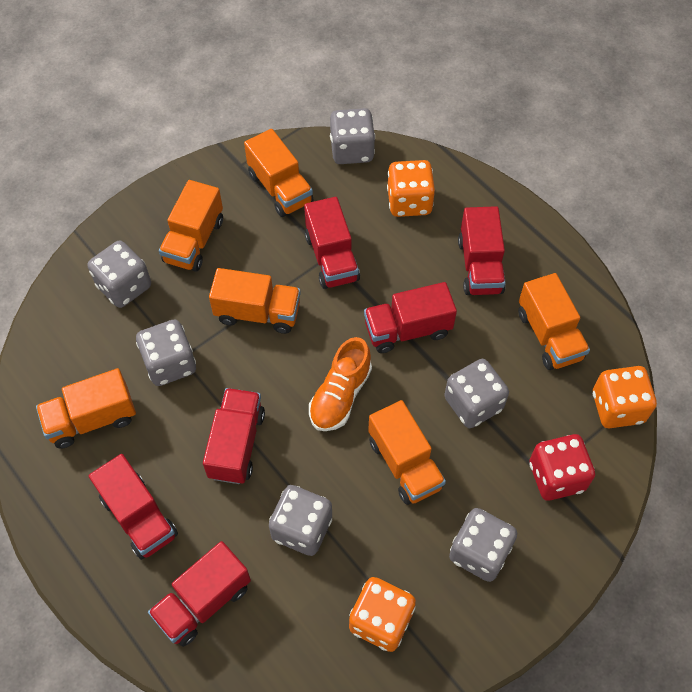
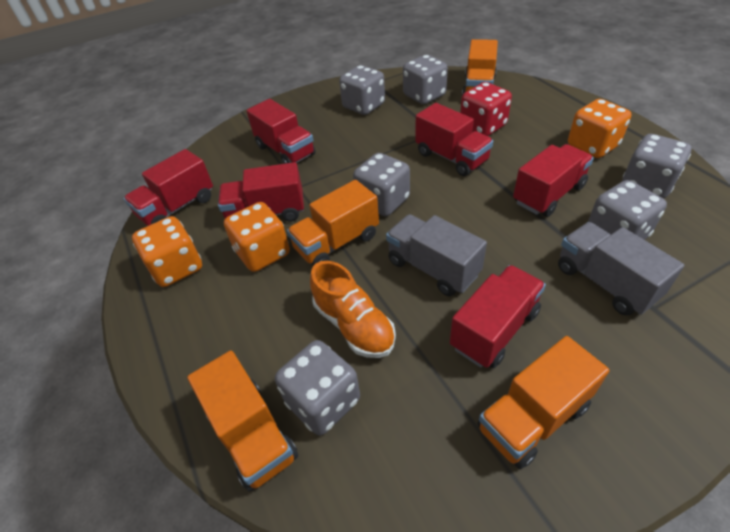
grey truck: none = 0 -> [386,214,487,296] [558,222,684,315] = 2
orange truck: [36,368,136,449] [159,180,223,271] [209,268,301,334] [244,129,314,217] [368,400,446,505] [518,273,590,370] = 6 -> [187,350,298,491] [287,180,379,266] [462,39,498,95] [477,336,610,469] = 4

